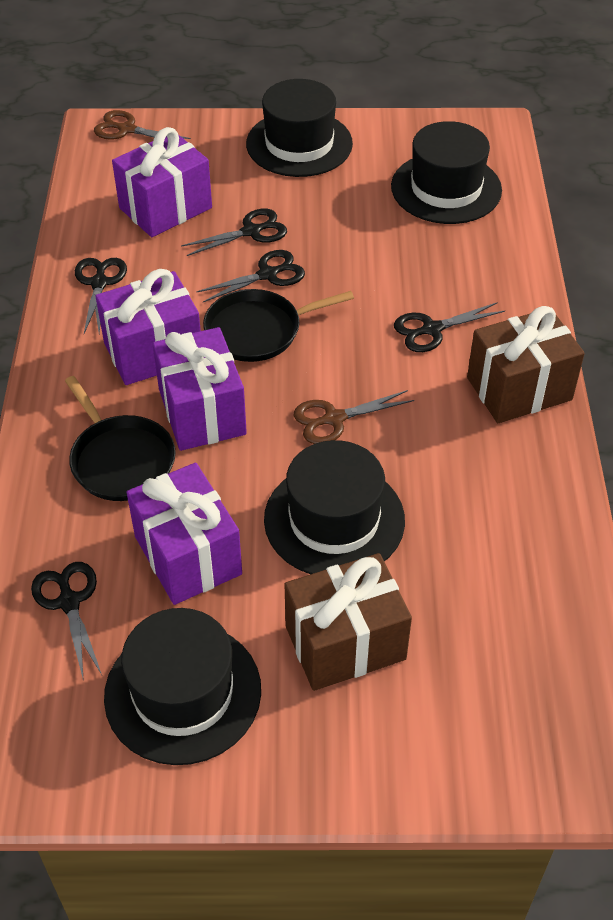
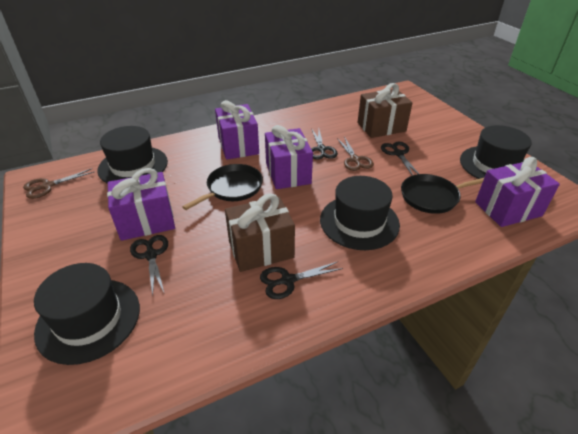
black scissors: [31,562,102,681] [75,258,127,334] [181,208,287,256] [196,250,305,302] [394,302,505,352] = 5 -> [130,235,168,296] [260,261,343,299] [311,128,338,160] [381,142,419,176] = 4

